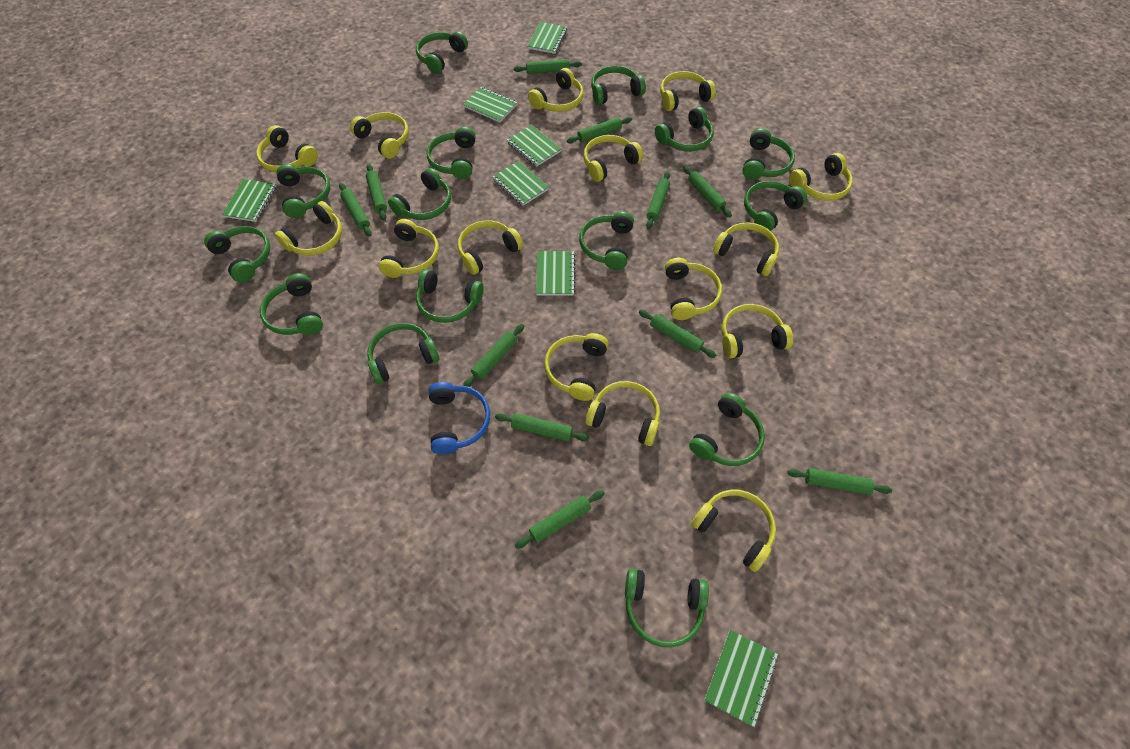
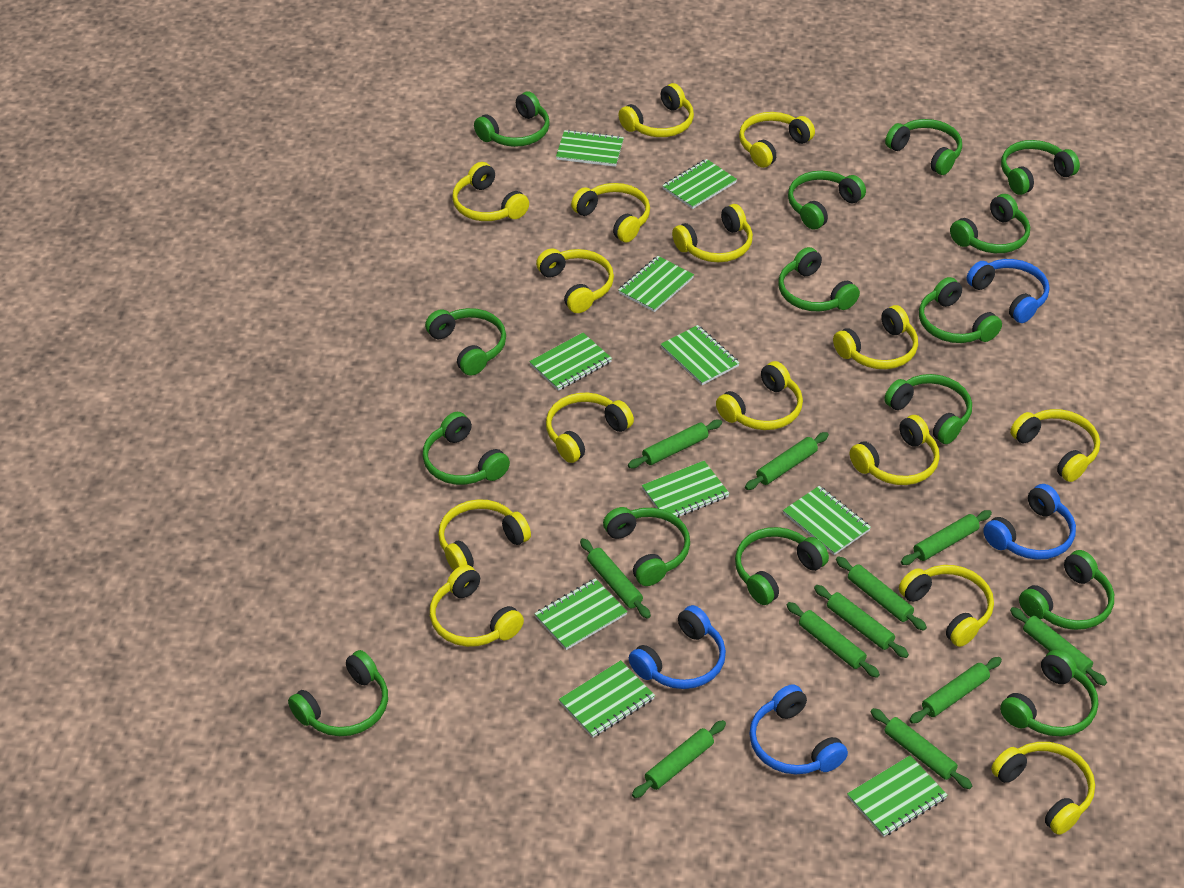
blue headphones: [429,382,490,454] = 1 -> [629,605,726,689] [749,684,848,774] [966,259,1049,323] [983,484,1076,560] = 4
green notebook: [222,179,276,222] [463,87,517,122] [492,161,549,206] [507,125,561,166] [527,22,567,54] [536,251,576,296] [704,630,778,727] = 7 -> [529,333,612,391] [534,578,628,650] [556,130,624,167] [559,660,655,738] [618,256,694,312] [642,461,730,522] [661,325,740,385] [662,159,737,209] [783,486,871,555] [847,755,948,837] = 10

